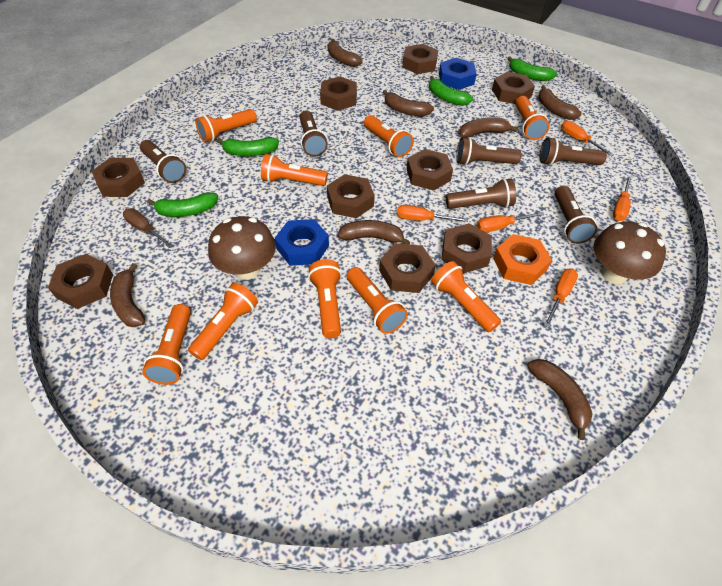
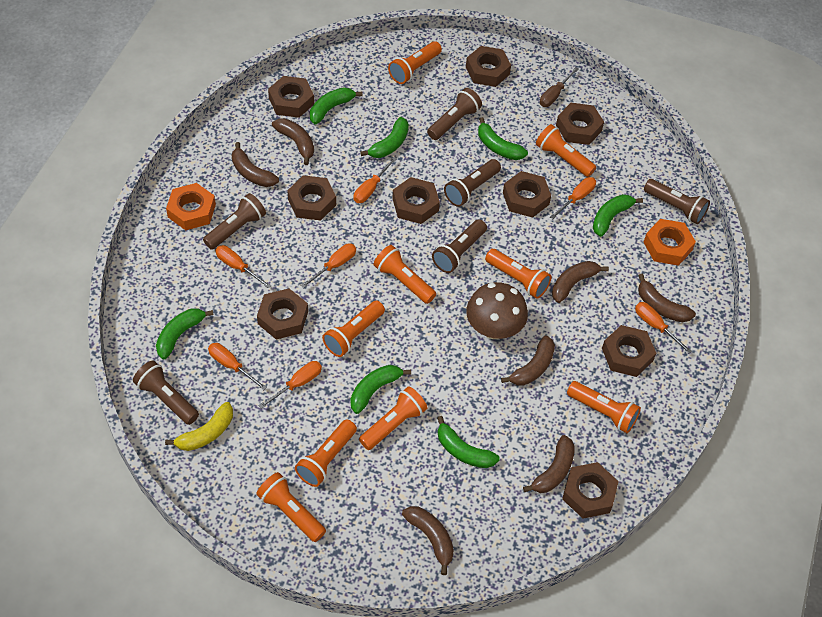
blue nut: [275,219,329,266] [439,58,477,90] = 2 -> none = 0
brown mushroom: [208,216,276,280] [593,221,666,284] = 2 -> [466,282,528,339] = 1
green banana: [147,192,218,217] [217,137,279,156] [429,76,473,106] [507,56,557,81] = 4 -> [156,308,214,359] [310,87,363,124] [351,365,411,414] [360,117,409,158] [437,416,500,468] [478,117,528,160] [593,194,643,237] = 7
orange nut: [493,234,552,285] = 1 -> [166,183,216,230] [643,219,696,266] = 2
orange screwdriver: [397,205,468,222] [477,212,544,232] [544,269,578,328] [561,121,614,156] [613,175,632,221] = 5 -> [208,343,267,390] [215,245,271,289] [259,361,322,409] [300,243,356,288] [354,157,396,203] [550,177,596,219] [635,302,692,354] = 7
yellow banana: none = 0 -> [165,402,233,451] = 1

